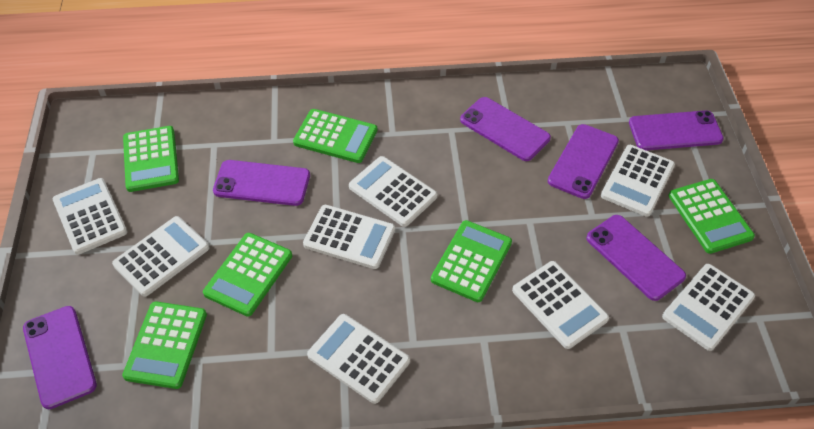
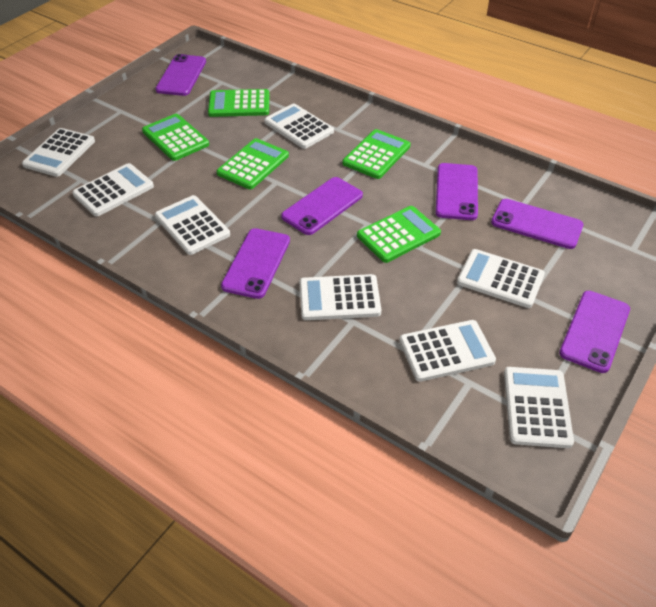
green calculator: [122,302,207,389] [123,126,179,192] [203,233,292,317] [293,109,377,163] [431,220,512,302] [669,179,755,254] = 6 -> [142,114,209,161] [208,89,269,117] [217,138,289,189] [343,129,411,179] [357,206,441,263] = 5

